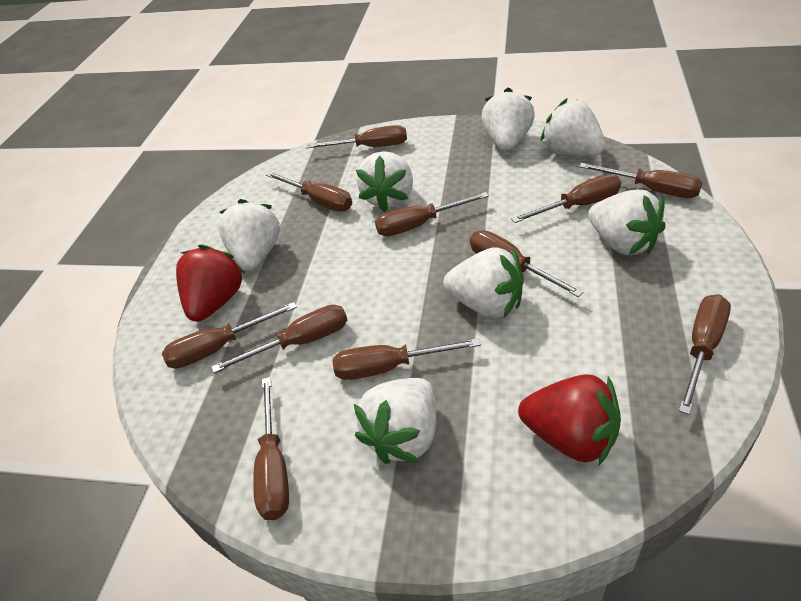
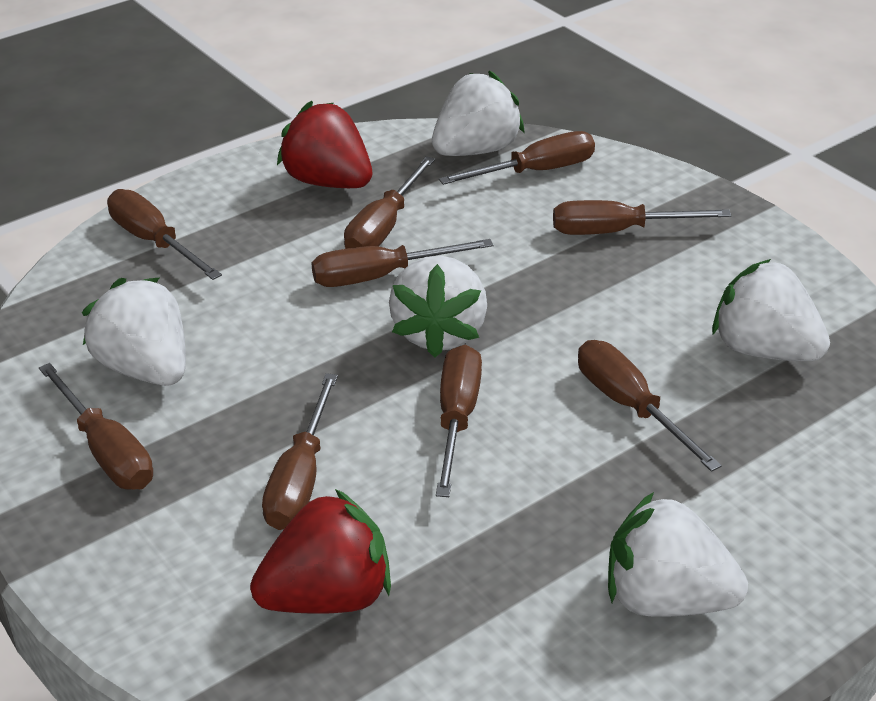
brown screwdriver: [162,302,297,369] [211,305,347,373] [253,377,289,520] [266,172,352,212] [306,125,407,148] [332,338,481,380] [375,192,489,236] [470,230,583,297] [511,174,621,223] [579,163,703,198] [679,294,731,415] = 11 -> [39,363,153,490] [107,189,222,280] [262,373,338,530] [312,239,494,287] [344,156,435,249] [436,345,482,497] [439,131,595,185] [553,200,731,235] [578,340,722,472] = 9
white strawberry: [218,199,280,271] [354,378,436,464] [356,151,413,212] [443,247,524,318] [482,88,535,151] [541,99,606,156] [588,190,666,255] = 7 -> [82,278,186,386] [389,256,487,358] [432,70,525,156] [608,492,748,617] [712,259,830,361] = 5

